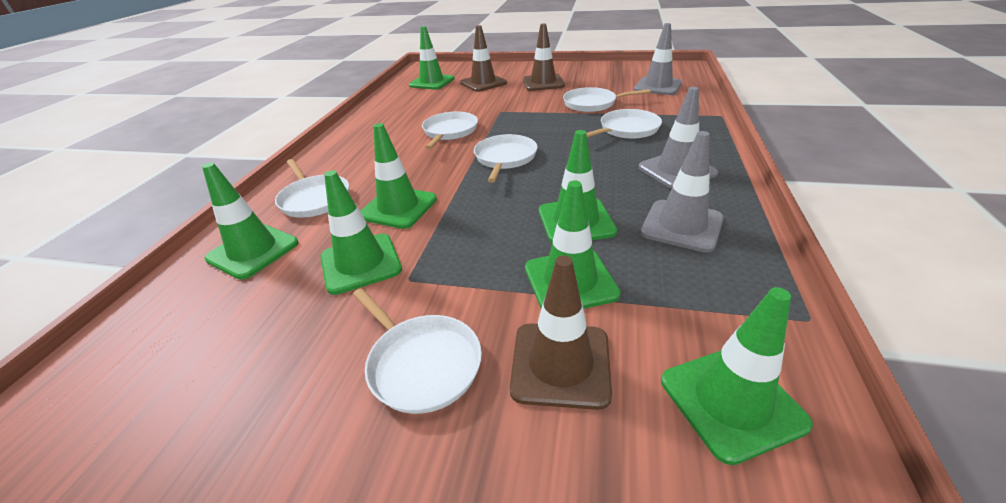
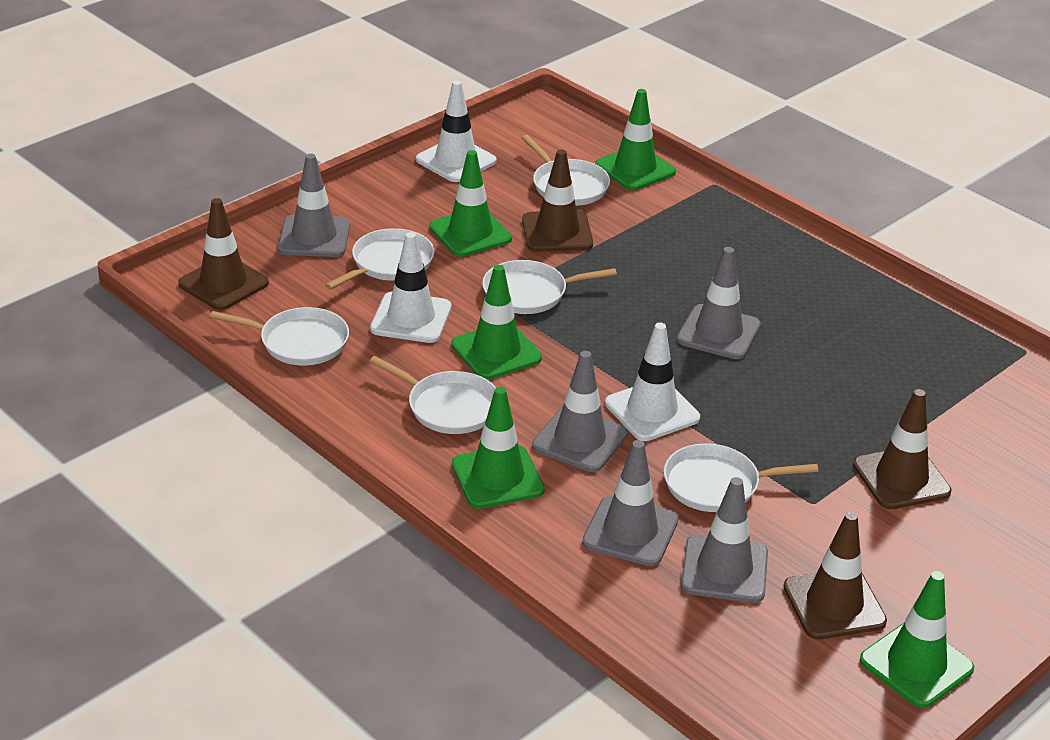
brown traffic cone: [460,25,507,92] [510,256,612,410] [523,23,565,91] = 3 -> [178,198,269,310] [522,150,593,252] [783,512,887,640] [853,389,952,509] = 4
green traffic cone: [202,163,299,280] [320,170,402,295] [360,123,437,229] [409,26,454,90] [525,180,621,309] [539,130,617,243] [661,287,813,465] = 7 -> [429,150,512,257] [451,265,542,380] [452,387,545,509] [595,89,676,190] [860,571,974,708] = 5
grey traffic cone: [634,23,682,95] [638,87,718,189] [641,131,724,253] = 3 -> [278,153,350,257] [532,351,628,472] [582,440,678,566] [677,247,761,359] [681,477,768,603] = 5
white traffic cone: none = 0 -> [370,232,452,343] [416,80,497,182] [605,322,700,441] = 3

